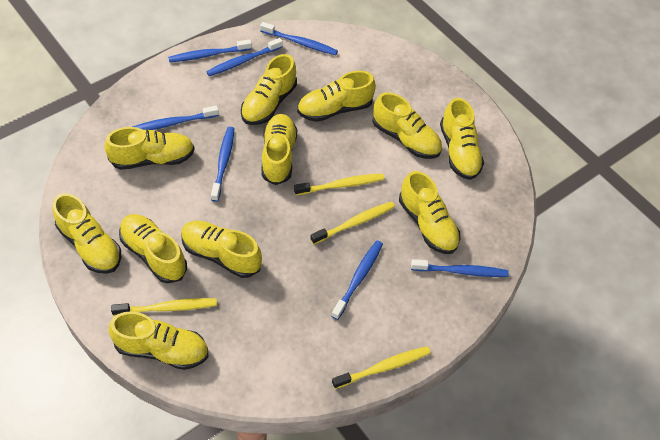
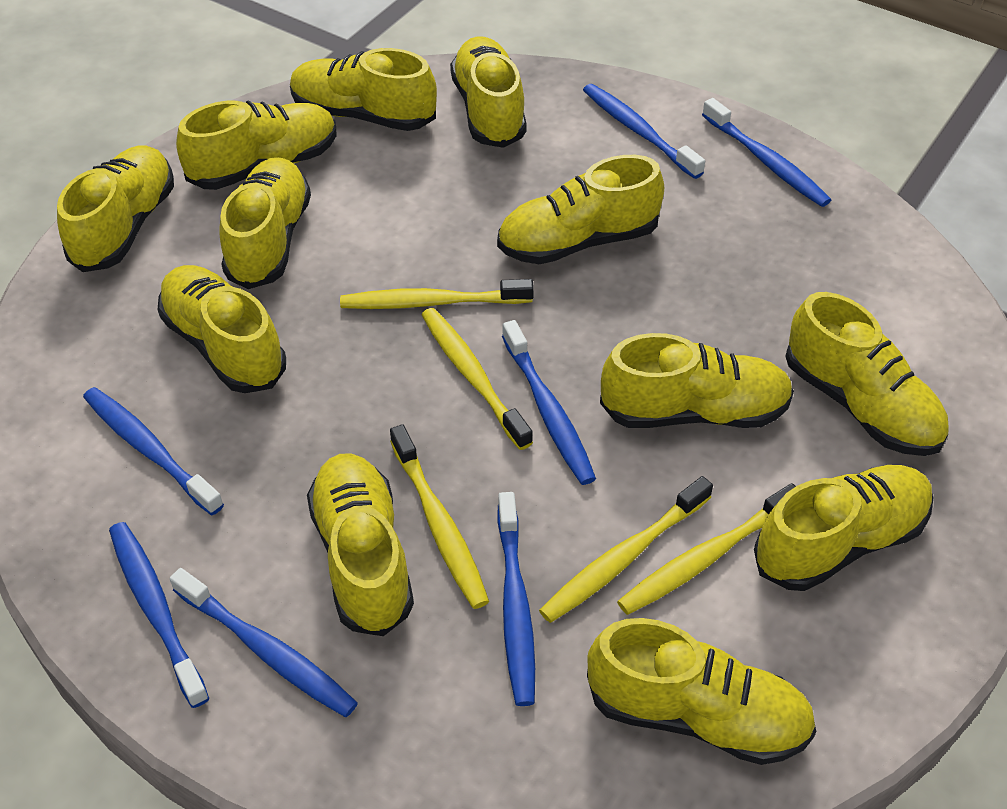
yellow shoe: [53,193,121,274] [105,127,195,170] [109,311,208,370] [119,214,187,283] [181,221,262,278] [241,54,297,125] [261,114,297,185] [297,71,376,122] [372,92,442,159] [399,171,460,254] [440,98,484,180] = 11 -> [57,145,174,272] [158,265,286,393] [176,100,336,190] [219,157,311,289] [290,48,437,131] [307,453,414,636] [450,36,527,148] [497,155,664,264] [587,618,816,765] [600,333,794,428] [754,465,934,591] [785,292,948,456] = 12
yellow toothbrush: [111,298,217,316] [294,174,384,195] [310,201,395,244] [332,346,431,389] = 4 -> [340,279,534,309] [390,424,489,609] [421,308,533,450] [539,476,713,623] [617,483,796,615] = 5

